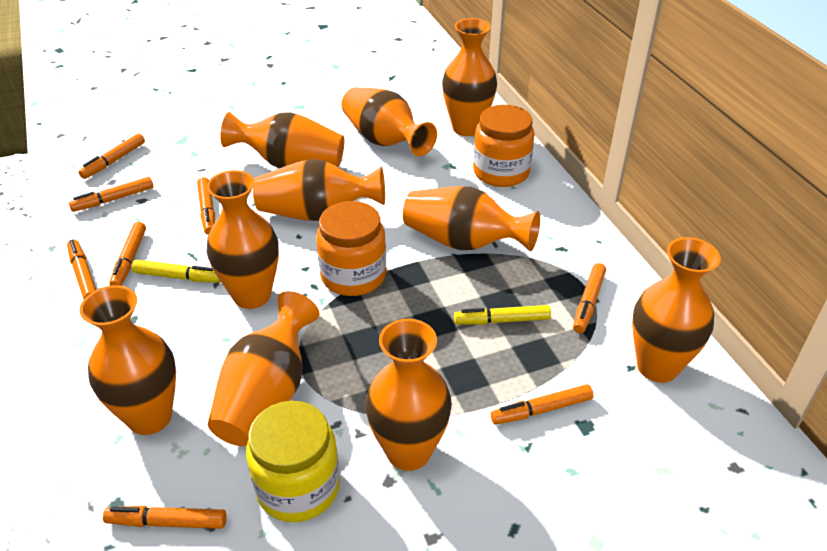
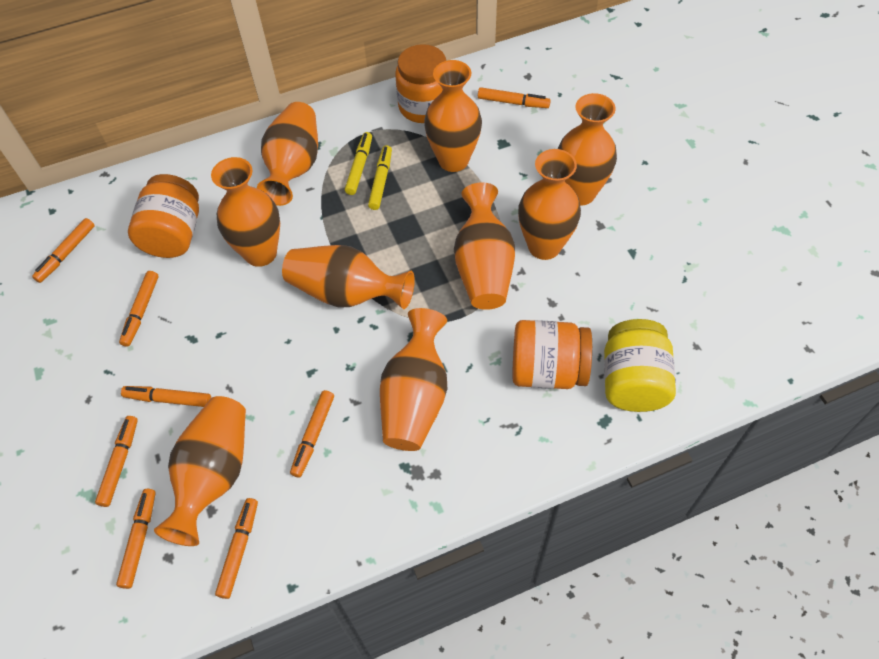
orange jar: [316,201,386,296] [473,105,535,187] = 2 -> [128,174,199,258] [395,44,446,123] [512,320,592,389] = 3
orange vase: [79,285,176,435] [207,170,279,309] [208,291,320,446] [220,112,344,168] [253,159,385,221] [341,87,437,156] [365,319,452,471] [403,186,540,251] [442,18,497,136] [632,237,721,383] = 10 -> [154,396,246,546] [211,157,280,267] [257,102,318,206] [282,245,415,309] [380,308,447,451] [424,60,482,172] [454,182,515,310] [518,149,581,260] [558,93,617,206] = 9

